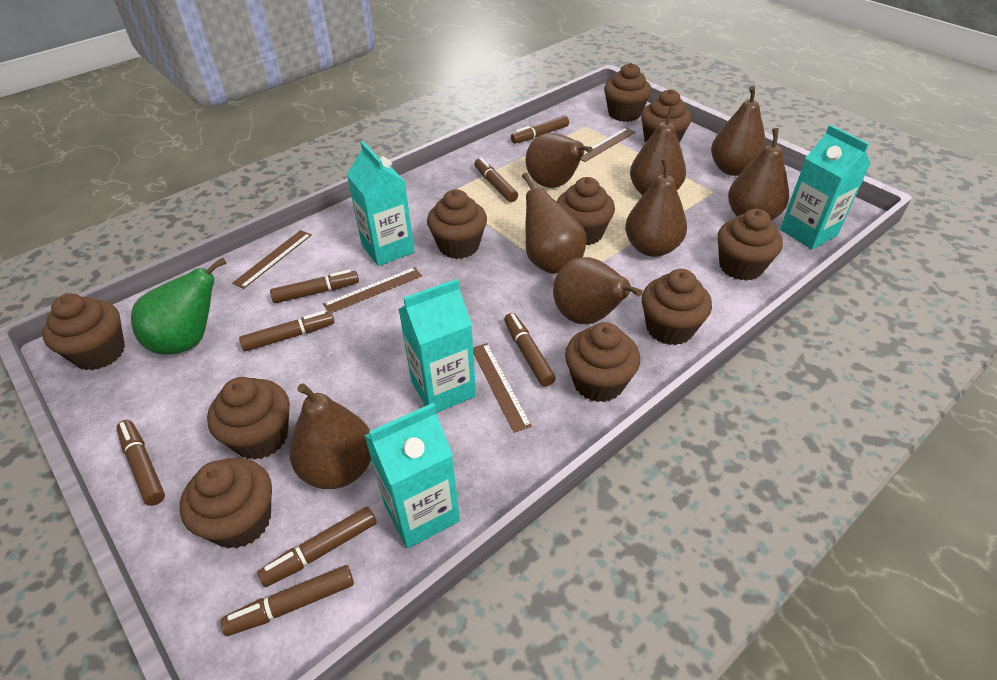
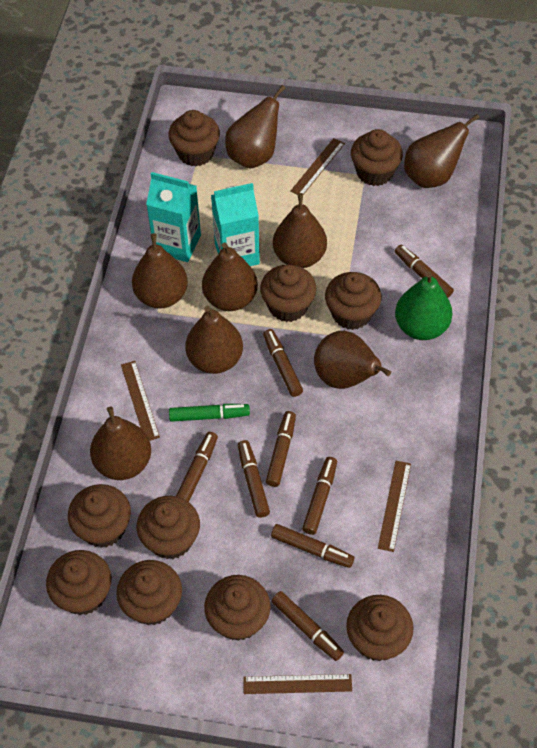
green marker: none = 0 -> [169,404,250,422] = 1
turquoise carton: [346,141,415,266] [364,403,460,549] [398,279,476,413] [780,125,870,249] = 4 -> [146,172,201,262] [211,183,260,266] = 2

